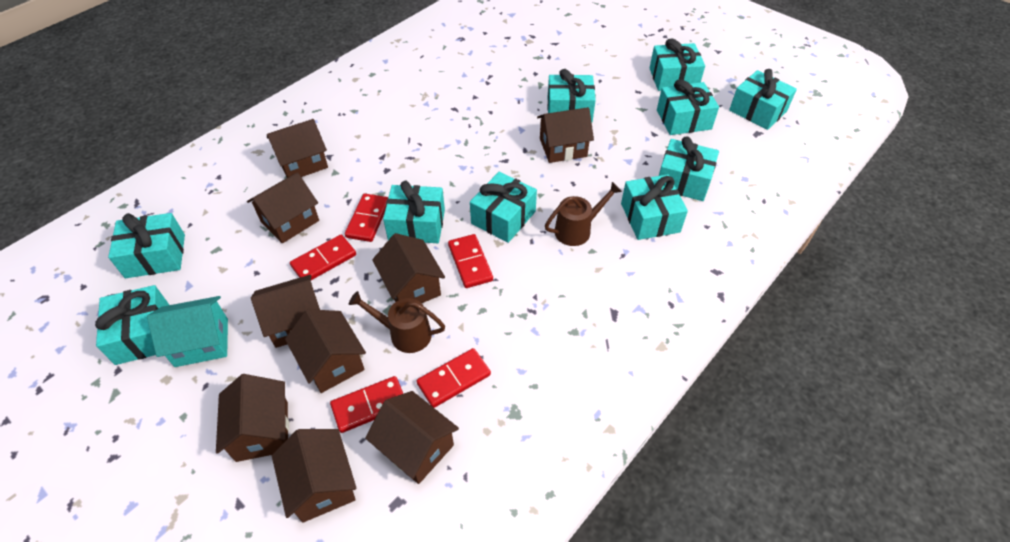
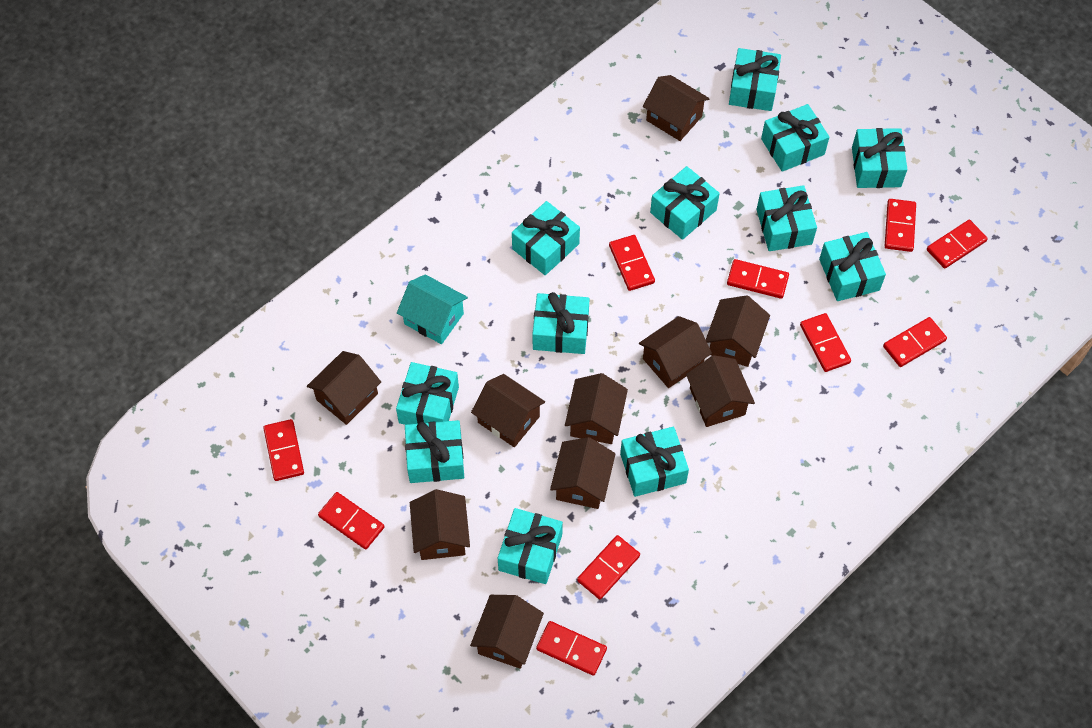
brown house: [216,374,289,462] [247,172,319,243] [251,275,320,348] [267,119,328,178] [272,429,356,523] [285,309,366,393] [365,391,459,484] [372,233,445,303] [537,107,594,163] = 9 -> [307,351,381,425] [410,489,470,560] [470,595,544,669] [471,374,545,447] [550,437,616,509] [565,373,628,444] [639,316,712,388] [643,75,710,141] [686,355,755,427] [706,295,770,367] = 10
brown watering can: [349,291,445,353] [545,182,622,246] = 2 -> none = 0
red domino: [290,235,356,280] [330,376,403,433] [345,194,388,242] [417,348,491,408] [448,234,493,288] = 5 -> [263,419,304,481] [318,492,384,550] [536,621,607,676] [577,535,640,599] [609,235,655,291] [727,259,789,299] [800,313,851,372] [883,317,947,367] [885,199,916,252] [927,220,988,269] = 10
turquoise gift: [95,285,169,365] [108,213,185,278] [383,181,445,243] [470,172,537,243] [547,69,596,122] [621,175,688,240] [650,38,705,91] [657,79,719,135] [659,136,719,201] [729,69,797,130] = 10 -> [396,362,459,425] [405,420,464,483] [498,508,563,584] [512,201,580,275] [532,292,589,354] [620,427,689,497] [650,166,720,240] [729,48,781,111] [757,185,817,251] [761,104,829,172] [819,232,886,301] [852,128,908,188] = 12

